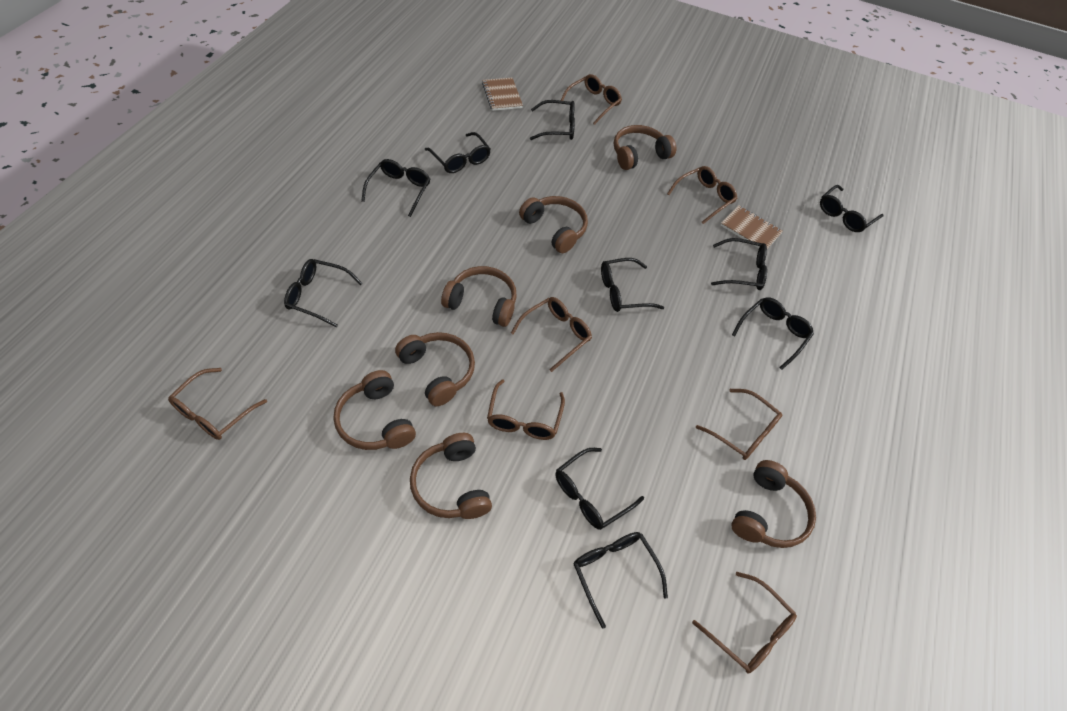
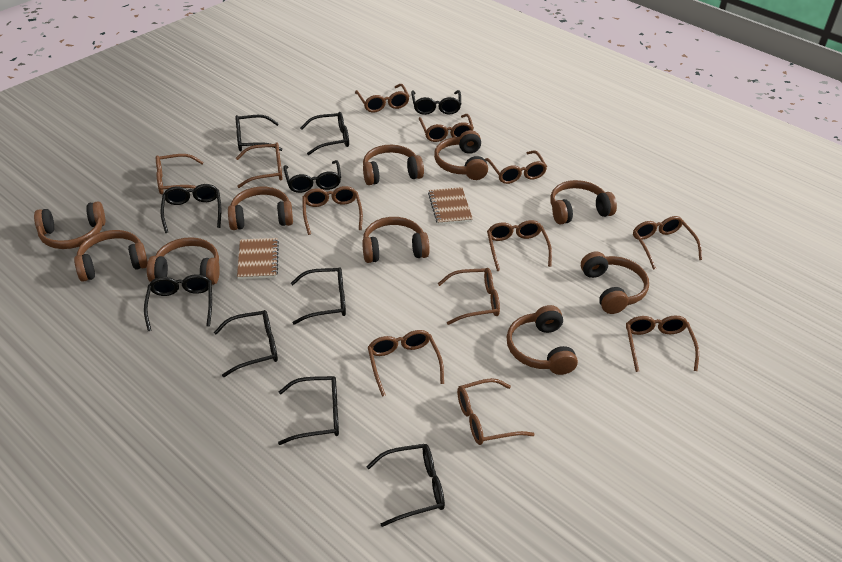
brown glasses: [168,368,267,440] [487,379,565,440] [511,297,592,372] [560,74,622,125] [667,166,737,224] [692,572,797,673] [696,389,782,460] = 7 -> [156,154,204,194] [236,142,283,188] [303,186,363,235] [355,84,410,113] [368,330,444,397] [419,114,474,142] [438,268,500,325] [457,378,535,445] [485,150,547,184] [487,220,552,271] [626,315,699,372] [633,216,702,270] = 12
brown headphones: [333,370,416,450] [395,332,475,406] [410,433,492,519] [441,266,517,327] [519,196,588,253] [614,125,676,170] [732,460,816,548] = 7 -> [34,202,105,249] [74,230,148,282] [147,237,220,285] [228,187,293,230] [362,217,430,263] [363,145,424,185] [434,130,488,180] [506,305,578,375] [550,180,617,224] [581,252,649,314] = 10

